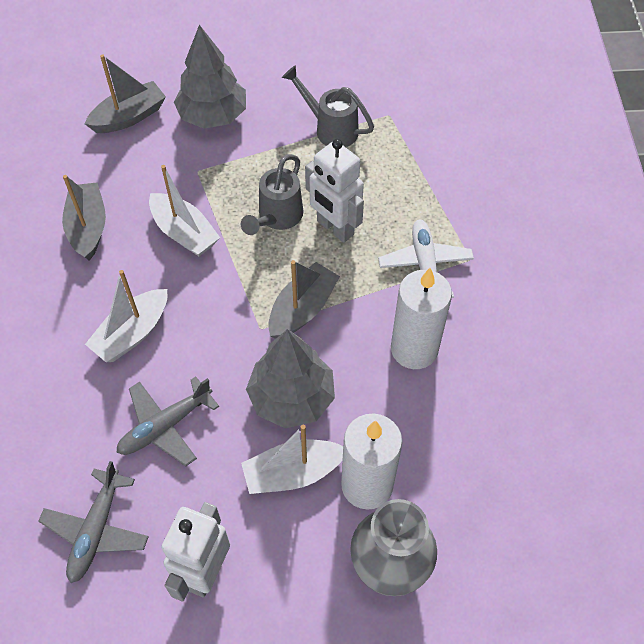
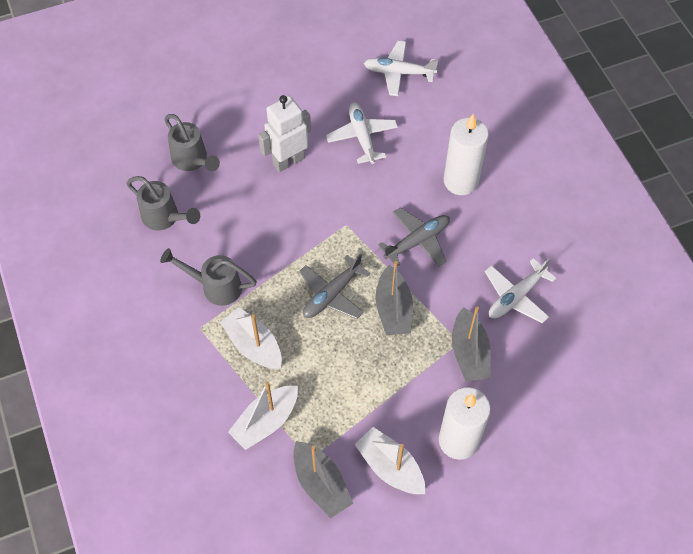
grey tree: [174,25,246,129] [246,329,335,428] = 2 -> none = 0
grey vase: [350,499,437,596] = 1 -> none = 0
grey watering can: [241,154,304,235] [282,65,374,147] = 2 -> [127,176,200,230] [160,248,257,306] [164,114,220,171] = 3
white plane: [378,219,474,298] = 1 -> [326,102,398,164] [364,41,438,96] [485,258,557,323] = 3
white robot: [161,502,230,601] [305,139,364,243] = 2 -> [258,95,311,172] = 1

